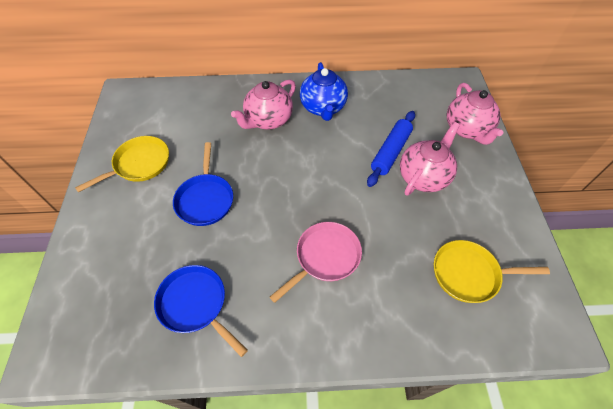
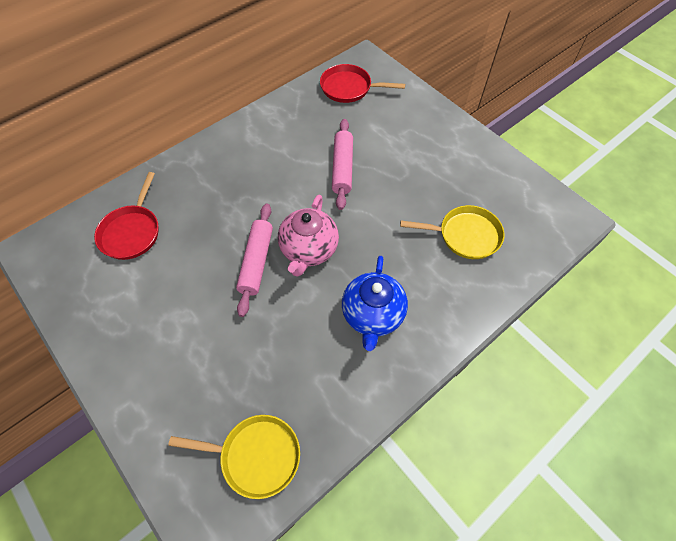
blue pan: [154,265,248,357] [173,142,233,226] = 2 -> none = 0
blue rolling pin: [367,111,415,187] = 1 -> none = 0
pink pan: [270,222,362,303] = 1 -> none = 0
pink rolling pin: none = 0 -> [236,204,273,317] [332,119,353,210] = 2
pink teapot: [231,80,296,129] [400,122,460,195] [447,83,504,145] = 3 -> [278,195,339,277] = 1
red pan: none = 0 -> [94,172,158,260] [320,64,405,103] = 2

